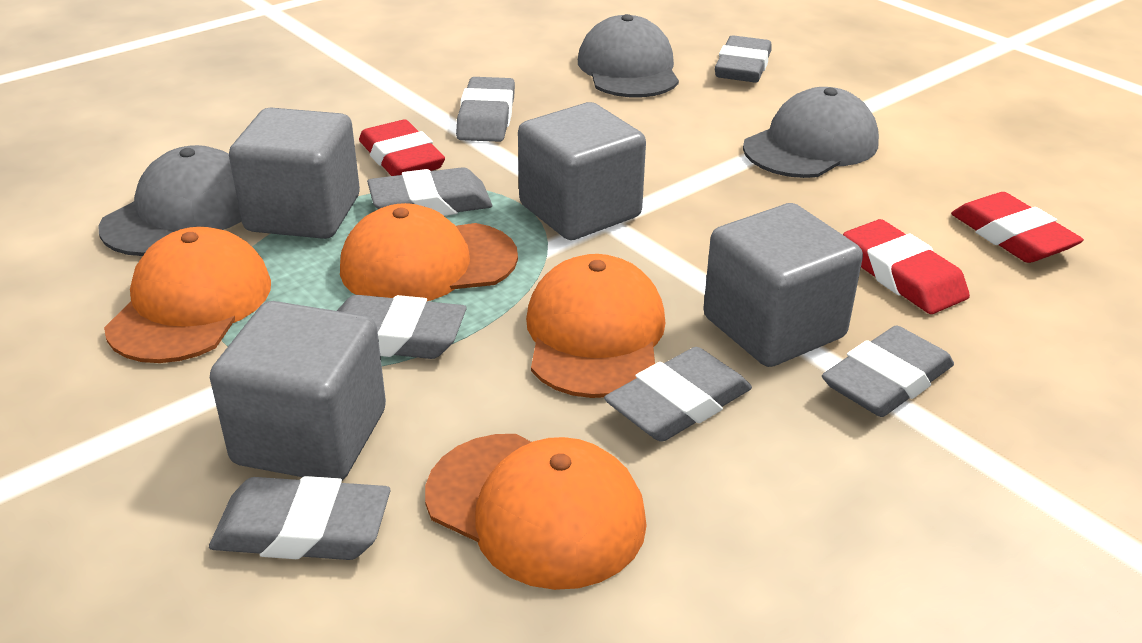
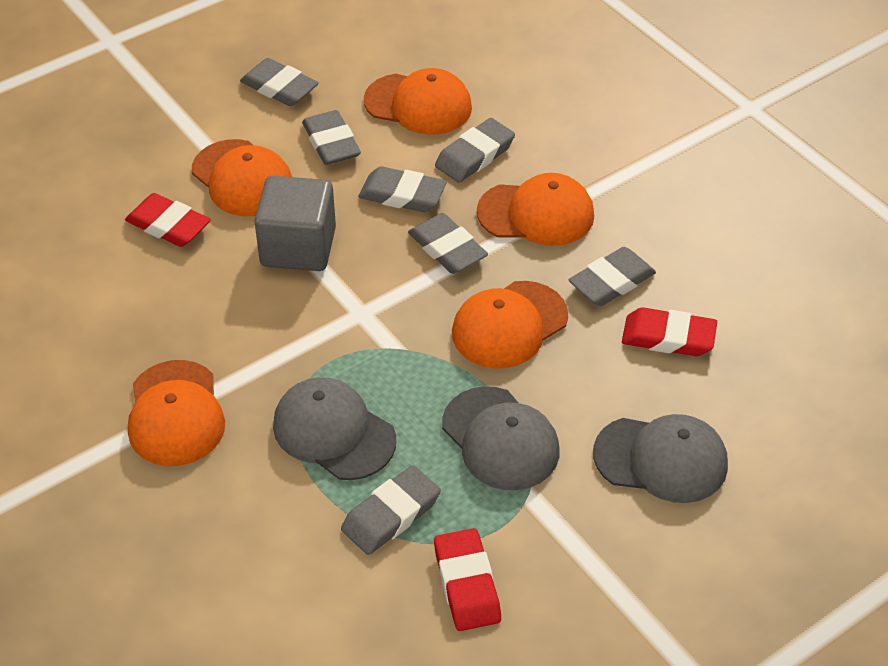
grey cube: [210,301,386,480] [229,107,360,239] [518,102,646,240] [703,203,863,367] = 4 -> [254,176,336,271] = 1
orange cap: [104,227,271,363] [340,203,518,301] [425,434,647,590] [526,254,665,398] = 4 -> [128,360,225,466] [192,139,292,216] [364,68,472,135] [452,281,568,369] [477,173,594,246] = 5

